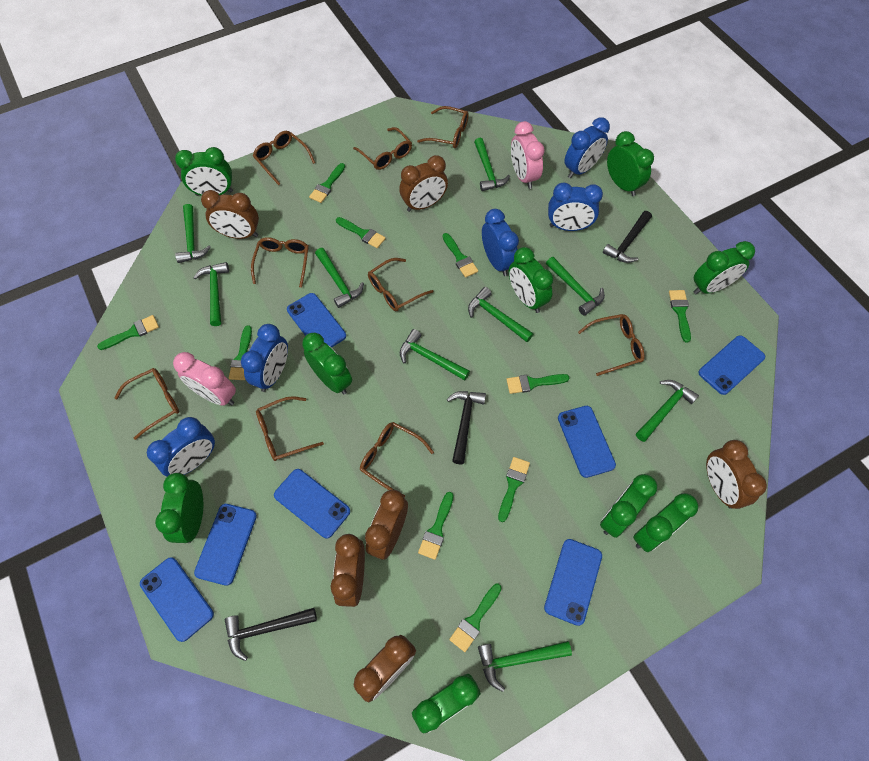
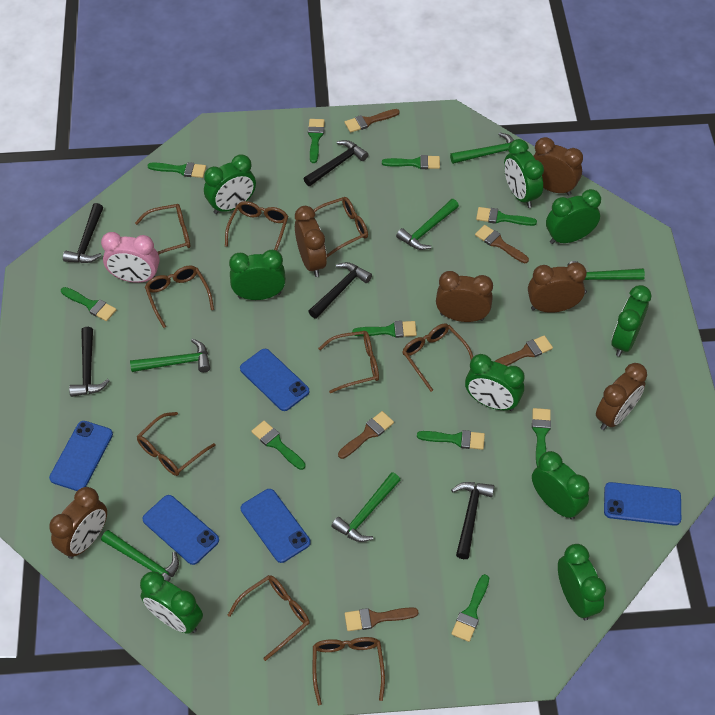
black hammer: [224,608,317,661] [447,391,486,464] [603,211,652,263] = 3 -> [63,203,103,263] [69,327,109,397] [304,140,369,186] [308,262,372,319] [451,482,494,559] = 5
blue clock: [147,417,215,477] [241,324,288,392] [482,209,519,276] [548,183,603,231] [564,117,610,178] = 5 -> none = 0
blue phone: [140,557,214,642] [194,504,257,586] [274,469,350,539] [287,293,346,348] [544,539,602,626] [558,406,616,478] [698,335,765,395] = 7 -> [49,421,113,491] [142,495,219,565] [240,349,309,411] [241,489,311,563] [604,482,681,526] = 5
brown brush: none = 0 -> [338,411,394,459] [345,109,400,133] [345,607,419,631] [475,225,529,263] [494,335,553,366] = 5
green hammer: [175,204,211,263] [193,262,229,326] [315,248,364,308] [400,329,470,381] [468,287,533,342] [474,138,510,191] [478,641,572,692] [546,257,605,316] [636,380,699,442] = 9 -> [101,530,179,582] [130,339,210,372] [331,472,400,542] [396,199,459,250] [450,132,514,164] [568,261,645,294] = 6
pink clock: [173,352,236,406] [511,121,545,189] = 2 -> [101,232,160,283] = 1

